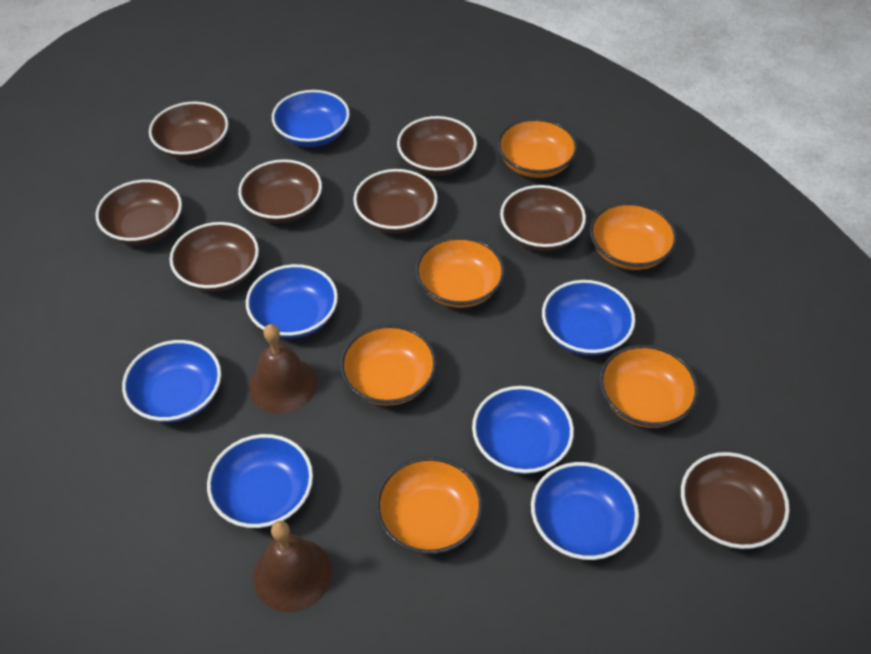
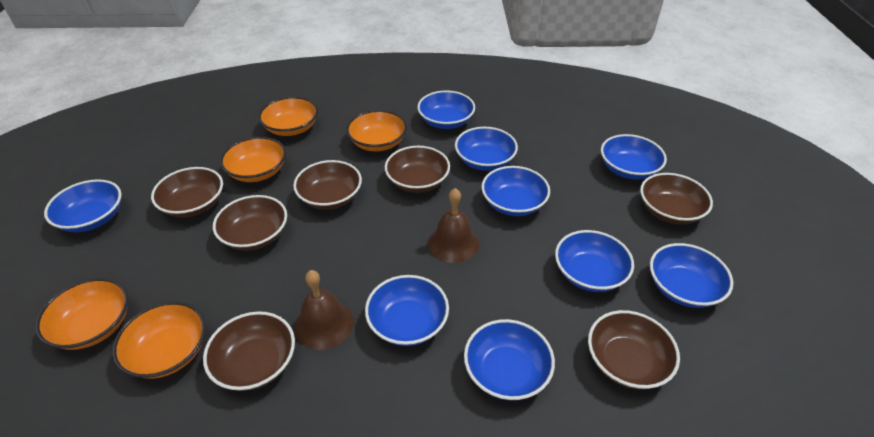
blue bowl: [122,340,221,423] [207,434,313,528] [246,264,338,338] [272,90,350,147] [472,386,574,474] [531,462,639,560] [542,280,635,356] = 7 -> [44,179,122,232] [365,275,449,346] [418,90,475,129] [455,127,518,171] [464,319,555,400] [482,166,550,216] [555,230,634,292] [601,134,667,180] [650,243,733,308] = 9
brown bowl: [96,179,182,245] [149,102,229,160] [169,222,259,292] [238,159,322,223] [353,169,438,233] [397,116,477,176] [500,185,586,251] [681,452,790,549] = 8 -> [151,167,223,217] [203,311,295,391] [213,195,287,251] [293,160,362,210] [385,146,450,193] [588,310,680,389] [640,173,713,224] = 7
orange bowl: [340,324,437,406] [376,457,483,554] [415,236,505,308] [497,118,578,178] [590,202,677,270] [599,345,699,428] = 6 -> [35,278,129,350] [112,302,206,379] [220,137,286,182] [258,97,318,136] [346,110,407,151] = 5

